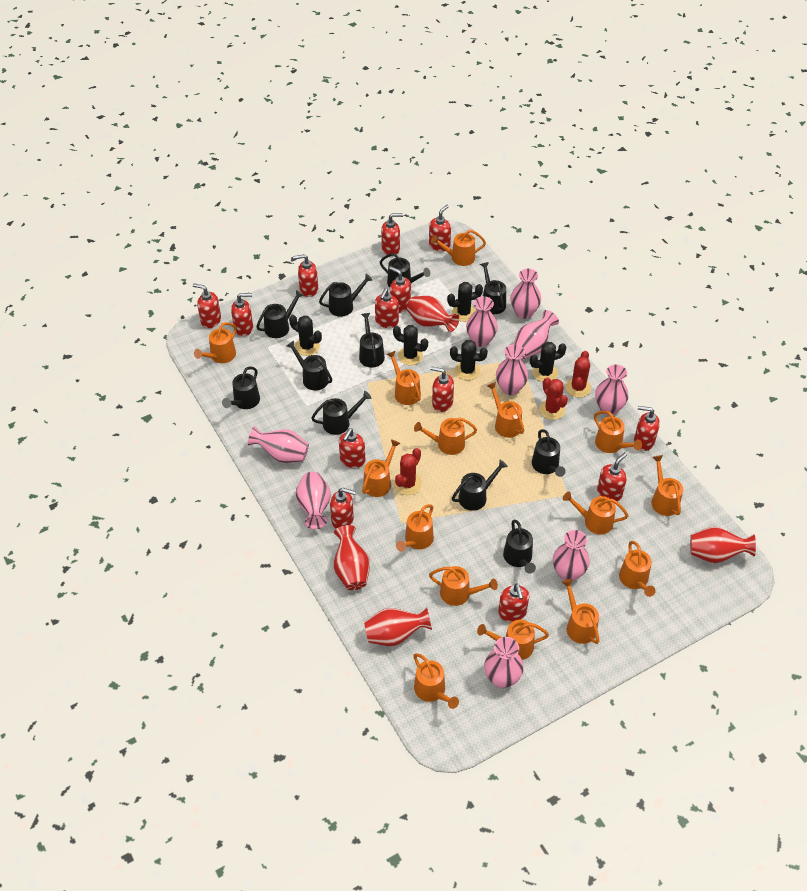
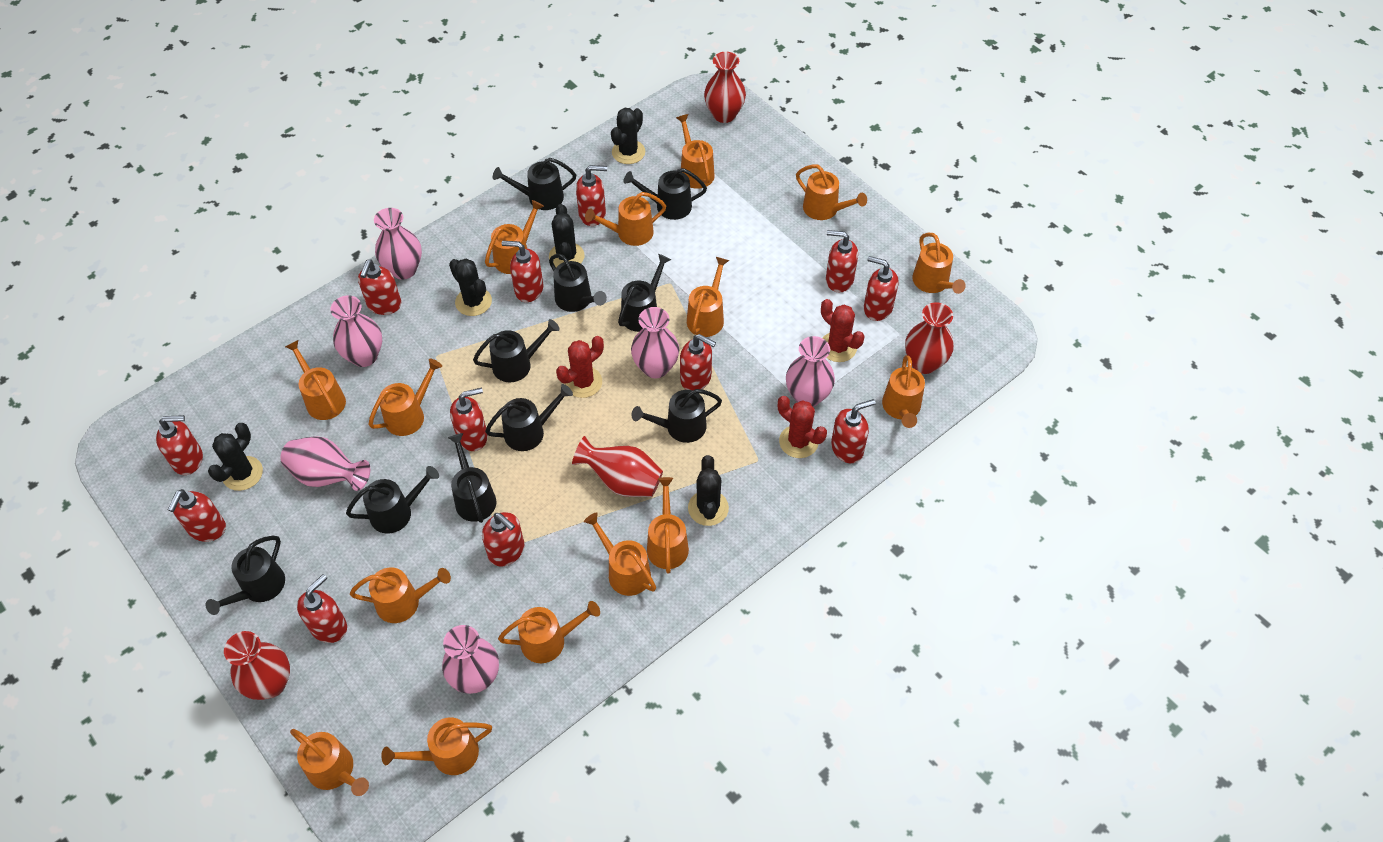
black watering can: [222,367,260,409] [256,290,304,338] [287,341,332,391] [312,391,371,435] [319,274,372,317] [359,313,385,368] [380,253,430,288] [452,460,508,511] [480,262,506,314] [503,520,536,574] [532,429,565,477] = 11 -> [205,536,285,615] [346,466,439,534] [448,433,497,523] [473,319,560,382] [485,384,573,451] [493,158,576,210] [549,254,607,312] [618,254,671,332] [623,168,707,220] [632,389,722,443] = 10
pink vase: [248,426,309,463] [296,472,331,529] [466,296,498,347] [484,637,524,688] [496,344,528,395] [510,269,541,319] [514,310,559,359] [553,530,590,581] [595,364,629,416] = 9 -> [280,436,370,491] [330,295,382,367] [374,208,422,280] [442,625,499,694] [631,307,679,378] [786,336,835,407] = 6
red soap dispenser: [193,283,221,328] [231,293,253,336] [293,254,318,297] [330,488,356,529] [339,428,365,468] [375,288,399,328] [381,213,403,255] [389,266,411,313] [429,205,451,252] [430,366,454,412] [498,583,529,622] [597,452,627,501] [634,406,660,451] = 13 -> [156,415,203,475] [168,489,226,542] [297,574,347,643] [358,260,401,315] [450,388,488,451] [482,512,525,567] [502,241,543,302] [576,165,607,226] [680,334,716,390] [826,230,858,292] [831,399,876,463] [864,256,899,321] = 12

